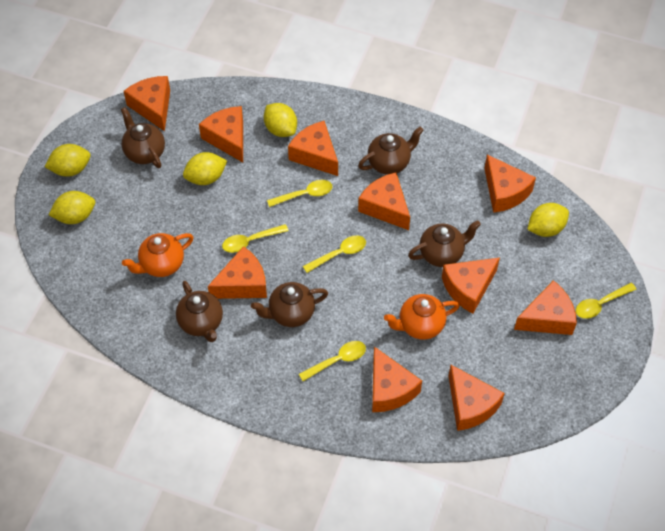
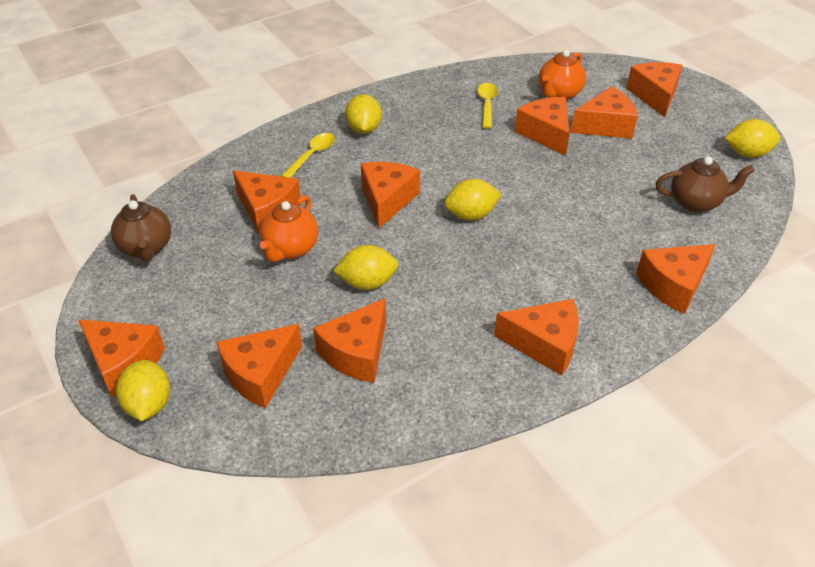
brown teapot: [121,107,165,168] [176,281,223,342] [251,282,328,327] [358,127,424,175] [408,220,481,267] = 5 -> [111,194,171,261] [655,156,755,212] = 2
yellow spoon: [222,224,289,253] [267,180,332,207] [299,341,366,381] [303,235,366,273] [576,283,636,319] = 5 -> [281,133,335,178] [477,83,498,129] = 2

